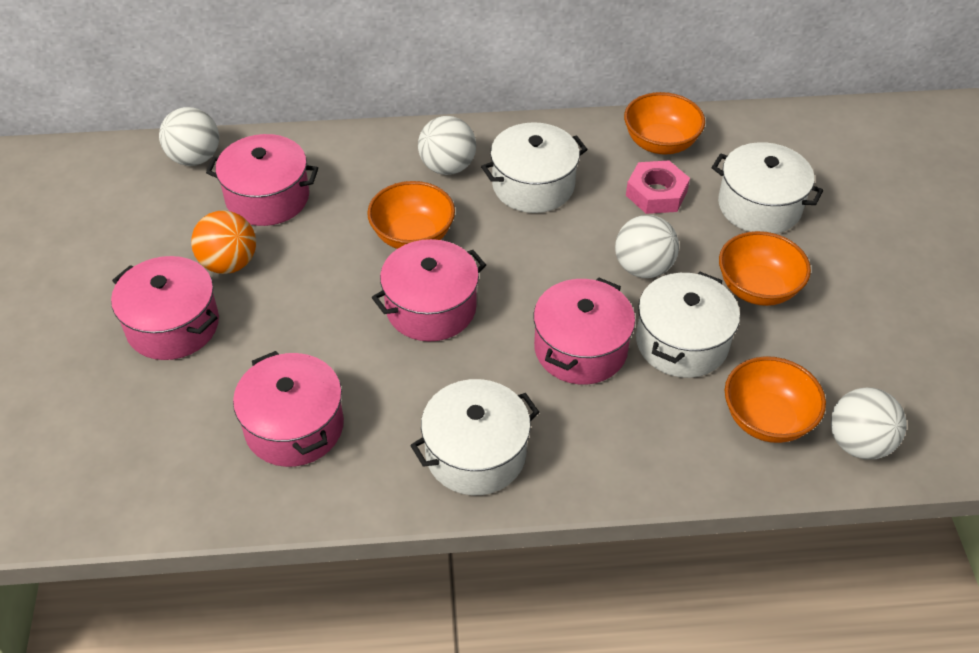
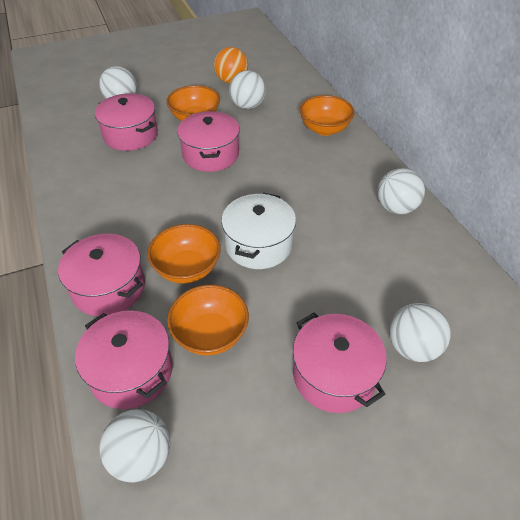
pink nut: [626,161,690,214] = 1 -> none = 0
white ball: [159,107,219,166] [418,116,476,175] [615,215,679,278] [831,388,907,459] = 4 -> [99,66,137,99] [100,409,170,483] [229,70,266,109] [377,168,425,214] [389,303,451,362] = 5
white pot: [410,379,539,495] [481,122,588,213] [636,272,740,378] [712,142,824,234] = 4 -> [221,193,296,269] = 1

